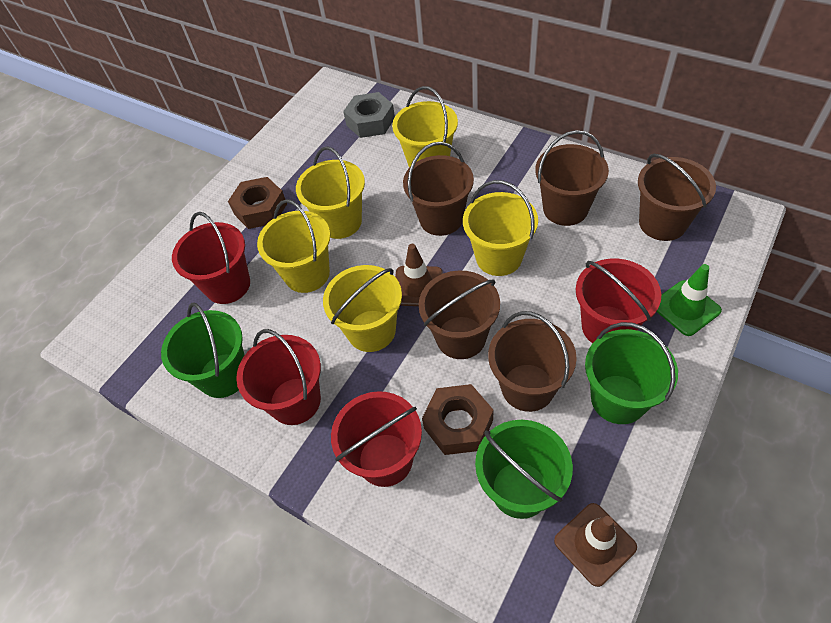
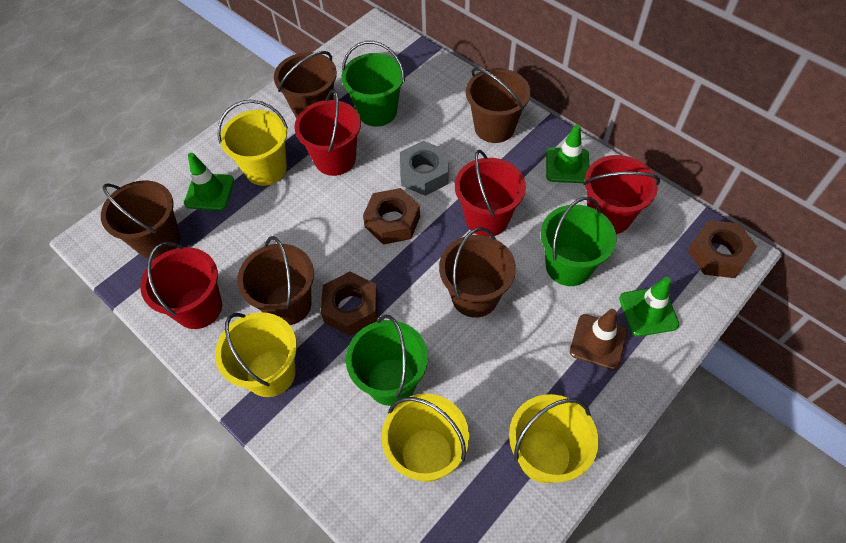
brown nut: [228,177,287,229] [422,384,494,455] = 2 -> [321,272,378,336] [363,188,420,245] [688,220,757,278] = 3
brown traffic cone: [395,244,443,306] [554,503,637,587] = 2 -> [570,309,628,370] = 1
green traffic cone: [656,264,722,336] = 1 -> [184,153,234,211] [546,124,590,183] [619,277,679,336] = 3
yellow bucket: [257,199,330,293] [296,146,365,239] [323,265,402,352] [392,86,458,168] [463,180,538,276] = 5 -> [215,312,297,397] [218,100,288,186] [381,393,469,482] [509,394,598,483] = 4

